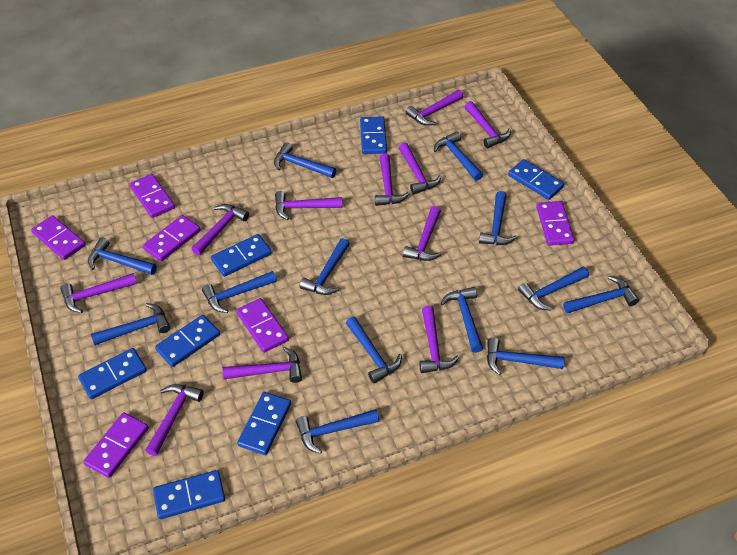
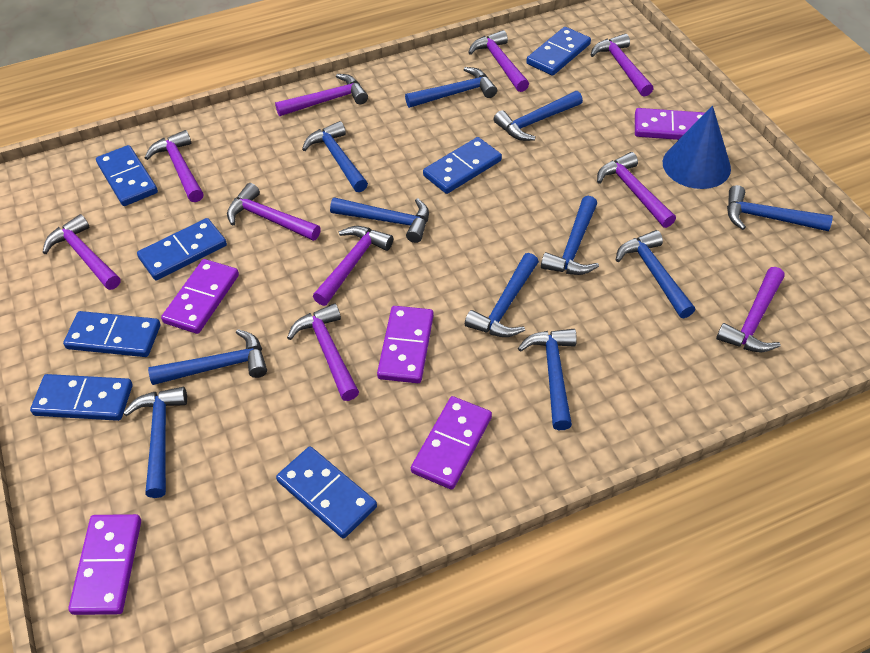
blue cone: none = 0 -> [663,106,731,189] = 1
blue hammer: [88,237,157,275] [91,303,170,345] [202,271,277,313] [274,143,336,178] [296,409,379,454] [300,238,350,295] [346,317,402,383] [434,131,483,181] [440,287,483,353] [479,191,517,245] [487,337,564,375] [518,267,589,310] [563,276,639,314] = 13 -> [123,387,187,498] [148,329,267,385] [302,121,368,192] [330,197,429,243] [405,67,497,108] [465,253,539,337] [494,91,583,141] [518,329,577,430] [541,196,599,275] [616,230,695,318] [727,185,833,231] = 11
purple domino: [31,215,85,260] [83,412,149,478] [130,174,175,218] [143,215,201,262] [236,298,289,353] [536,201,574,245] = 6 -> [68,514,141,615] [161,259,239,334] [377,306,434,383] [411,396,492,490] [635,108,705,140] = 5
purple hammer: [60,273,137,313] [145,384,204,456] [192,204,249,255] [222,347,302,383] [275,191,342,220] [375,153,409,206] [399,143,441,194] [403,206,442,261] [406,90,463,125] [419,306,459,373] [464,101,511,148] = 11 -> [42,214,120,290] [144,130,204,202] [227,183,321,241] [275,74,368,116] [287,303,359,401] [313,226,393,306] [468,30,529,92] [591,34,654,96] [597,152,676,228] [716,267,785,352] = 10

